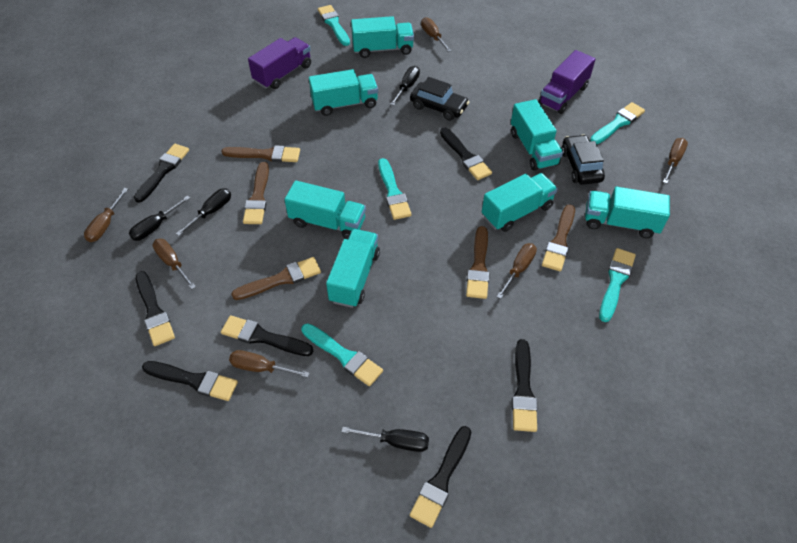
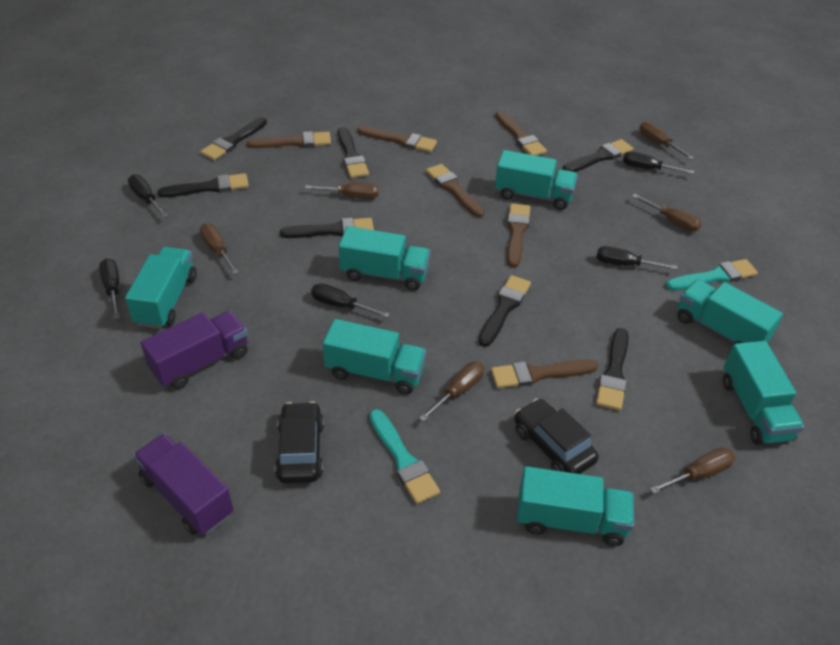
black screwdriver: [129,196,190,241] [176,188,231,236] [342,427,429,452] [390,66,420,106] = 4 -> [99,258,120,319] [128,174,168,218] [311,283,390,318] [596,246,678,270] [623,151,694,174] = 5
brown brush: [221,145,300,162] [231,257,321,300] [243,162,269,224] [466,226,490,299] [542,204,575,271] = 5 -> [247,131,331,148] [357,126,437,152] [426,164,485,217] [491,359,599,388] [495,111,547,156] [507,203,530,267] = 6
turquoise brush: [301,323,383,386] [318,5,350,46] [378,158,412,220] [590,102,645,144] [599,248,636,322] = 5 -> [369,409,440,504] [666,259,758,291] = 2

